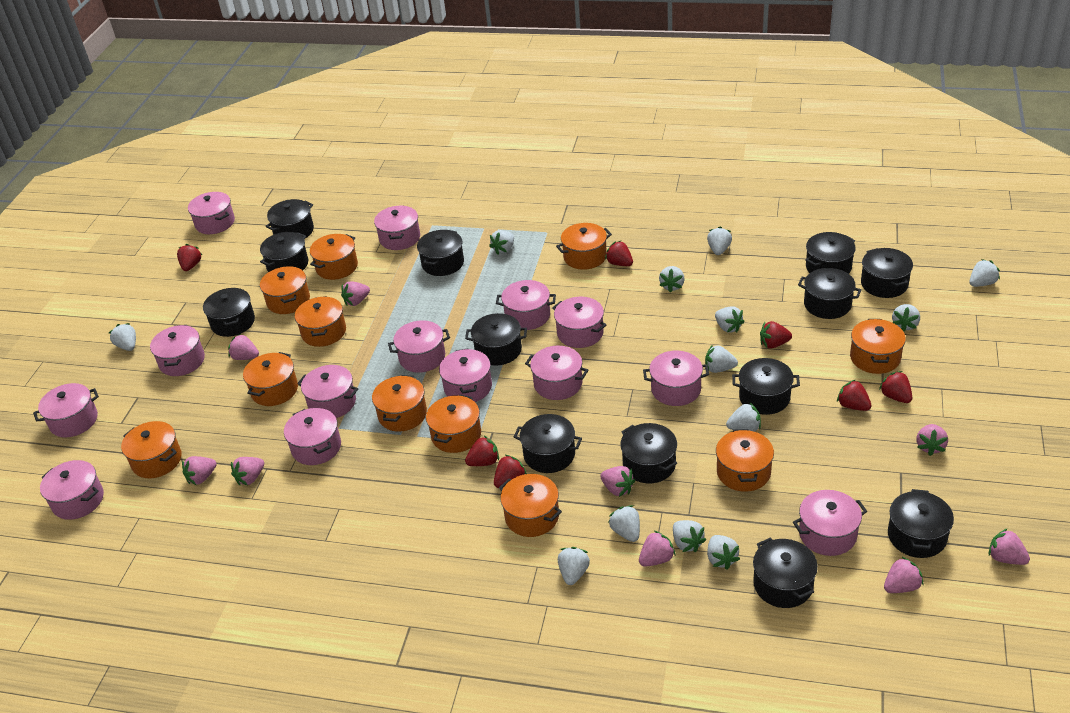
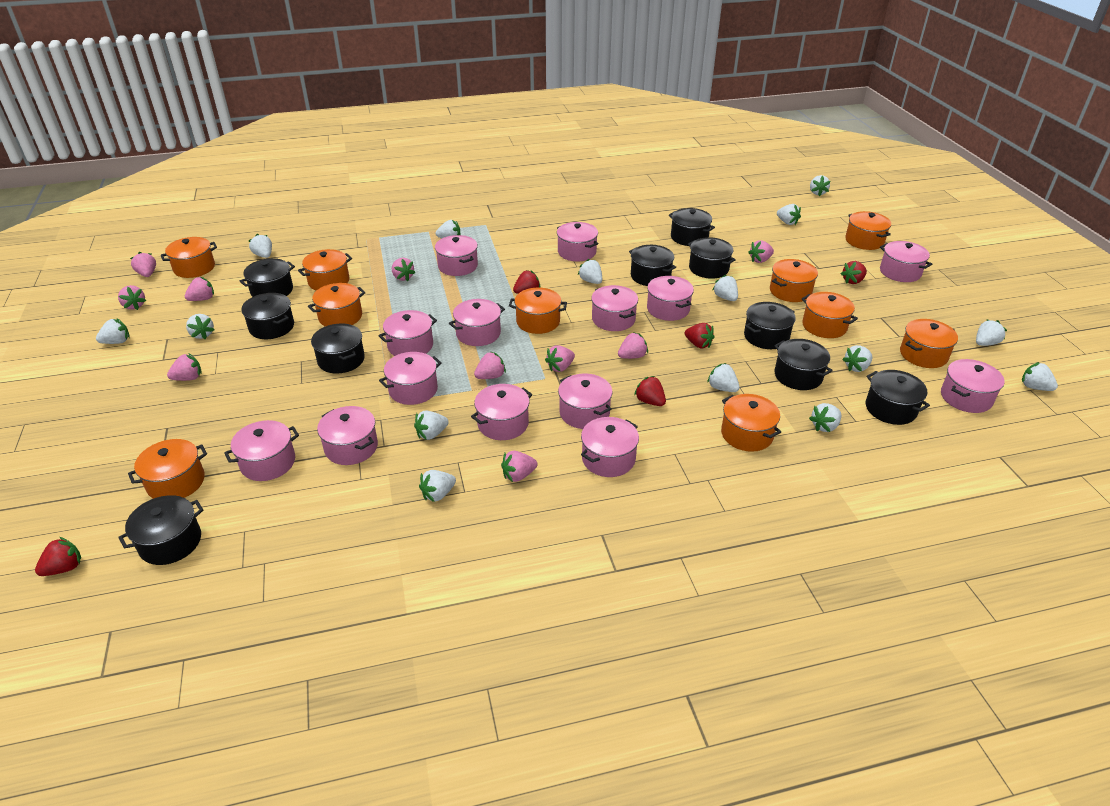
black pot: [203,288,255,337] [260,232,308,272] [265,199,314,238] [417,230,464,276] [465,313,527,365] [514,414,582,473] [620,423,677,483] [732,358,800,415] [753,537,818,608] [798,268,861,319] [805,232,856,274] [861,248,913,298] [888,489,954,558] = 13 -> [118,495,204,565] [240,258,295,297] [241,293,294,339] [311,323,365,374] [629,245,676,286] [669,208,715,246] [688,237,736,279] [744,302,796,349] [774,339,833,390] [866,370,930,425] = 10
orange pot: [121,421,182,478] [243,352,298,406] [260,266,310,314] [295,296,346,347] [310,234,358,280] [372,375,427,432] [426,394,481,453] [499,474,562,537] [556,223,612,270] [716,429,774,492] [850,319,906,374] = 11 -> [128,439,207,499] [161,237,217,278] [298,249,352,291] [308,283,365,326] [509,288,567,334] [721,394,781,452] [770,259,818,302] [802,292,858,338] [845,211,891,250] [900,319,958,368] = 10
pink strawberry: [182,456,217,485] [228,334,259,360] [231,457,264,485] [341,281,370,306] [600,466,635,497] [639,531,676,567] [884,556,923,593] [916,424,948,456] [989,528,1030,565] = 9 -> [118,285,146,310] [130,252,156,277] [167,354,202,381] [185,277,214,301] [392,258,415,281] [474,351,506,379] [501,451,537,482] [545,345,575,372] [618,332,648,359] [748,240,774,263] = 10
red strawberry: [177,244,202,271] [465,436,499,466] [494,454,527,488] [605,241,633,266] [760,321,792,349] [837,380,872,411] [879,371,912,403] = 7 -> [35,537,81,576] [513,270,541,294] [634,376,666,406] [685,323,714,348] [841,261,867,284] = 5
white strawberry: [109,323,136,351] [489,230,514,255] [558,547,590,585] [608,505,640,542] [659,266,685,293] [673,520,706,552] [705,346,738,373] [707,227,732,255] [707,535,740,569] [715,307,745,333] [726,402,761,432] [892,304,920,332] [969,259,1000,287] = 13 -> [96,318,130,344] [186,314,214,340] [249,234,272,258] [414,410,449,440] [419,470,456,502] [436,220,460,239] [578,259,602,284] [707,363,740,392] [713,275,738,301] [777,204,801,225] [809,403,841,432] [810,175,831,196] [842,345,872,372] [976,319,1007,346] [1022,362,1058,391] = 15

